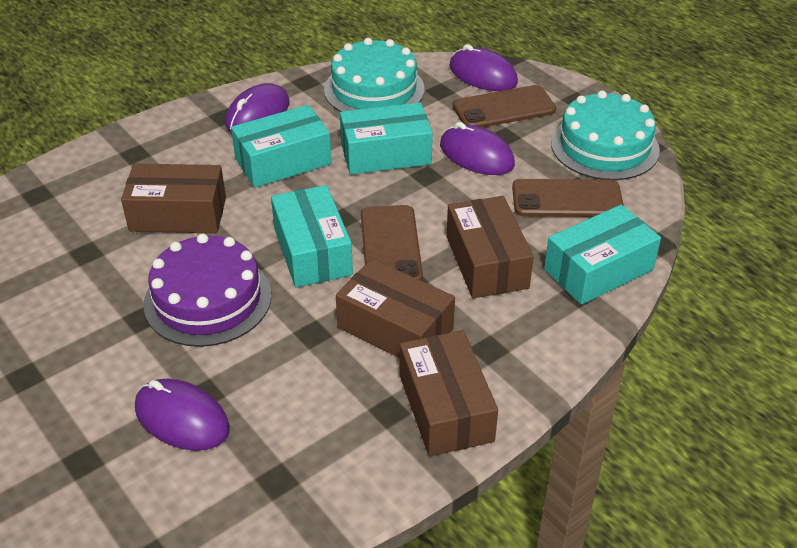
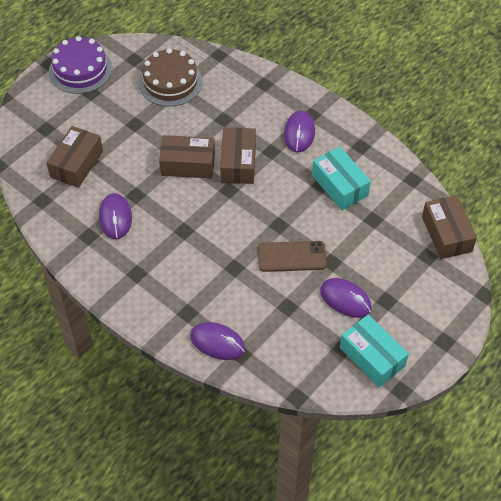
brown cake: none = 0 -> [139,48,203,107] = 1
brown phone: [361,205,423,281] [453,85,556,128] [512,179,624,217] = 3 -> [258,241,327,272] = 1
turquoise box: [231,105,332,188] [271,185,353,288] [340,102,433,175] [544,205,661,305] = 4 -> [312,147,371,210] [340,314,409,387] = 2
turquoise cake: [324,38,425,112] [551,91,660,180] = 2 -> none = 0

